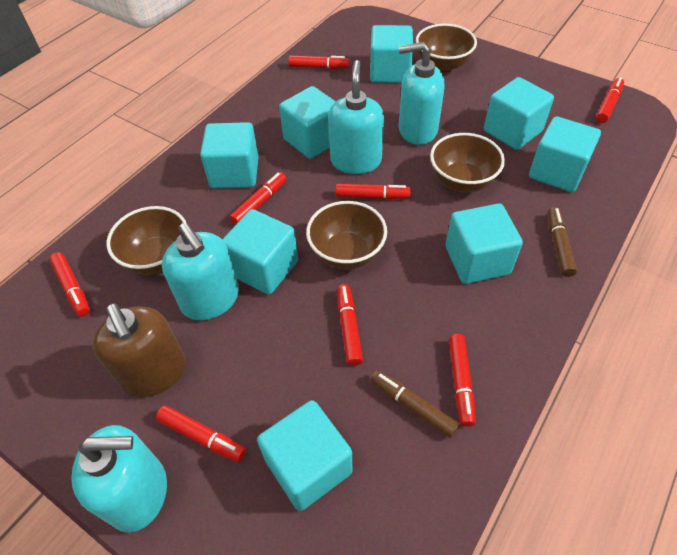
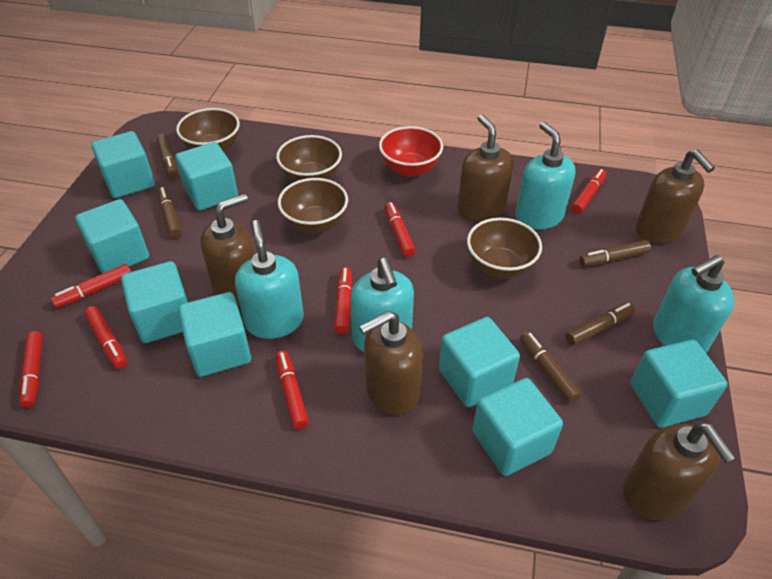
brown marker: [370,370,459,438] [547,207,577,277] = 2 -> [157,133,178,178] [158,187,182,238] [520,331,581,403] [565,302,635,346] [579,240,651,266] = 5
brown soap dispenser: [93,303,186,397] = 1 -> [200,194,255,306] [359,311,423,415] [458,114,514,222] [623,422,736,520] [636,149,715,244] = 5
red bowl: none = 0 -> [379,126,443,177] = 1
red marker: [49,252,90,317] [156,405,246,462] [229,172,287,225] [288,56,350,69] [335,184,411,199] [337,284,363,366] [449,334,476,427] [596,77,624,123] = 8 -> [19,331,43,408] [51,264,131,308] [84,306,127,369] [276,351,309,429] [334,267,352,334] [385,202,416,257] [571,169,606,214] = 7

